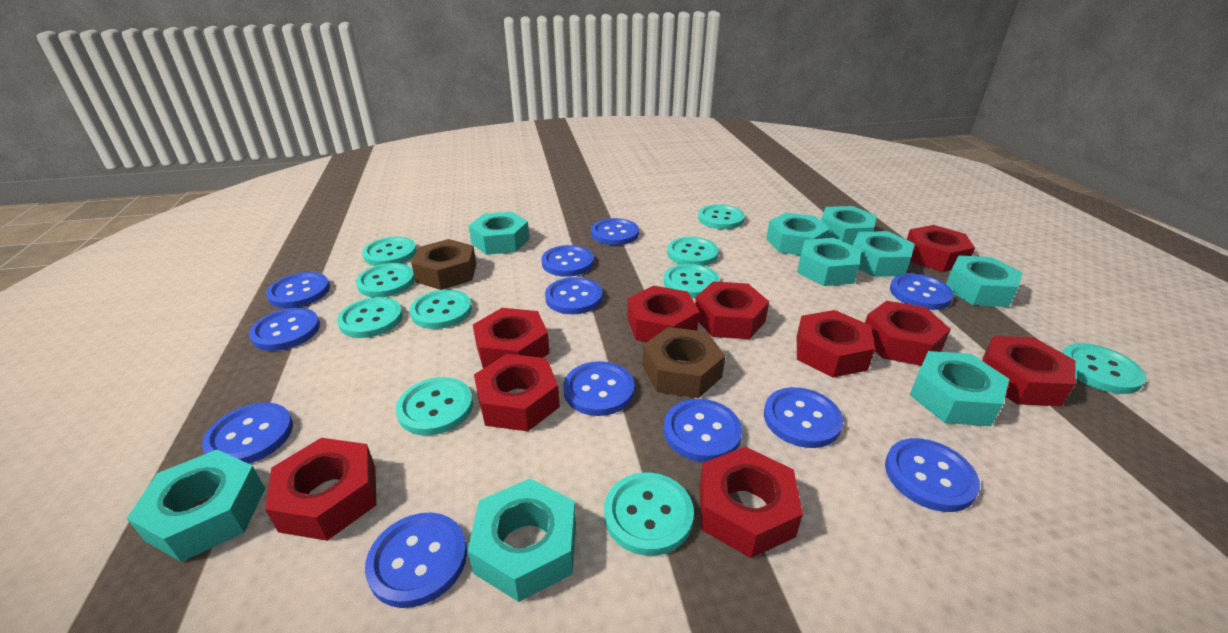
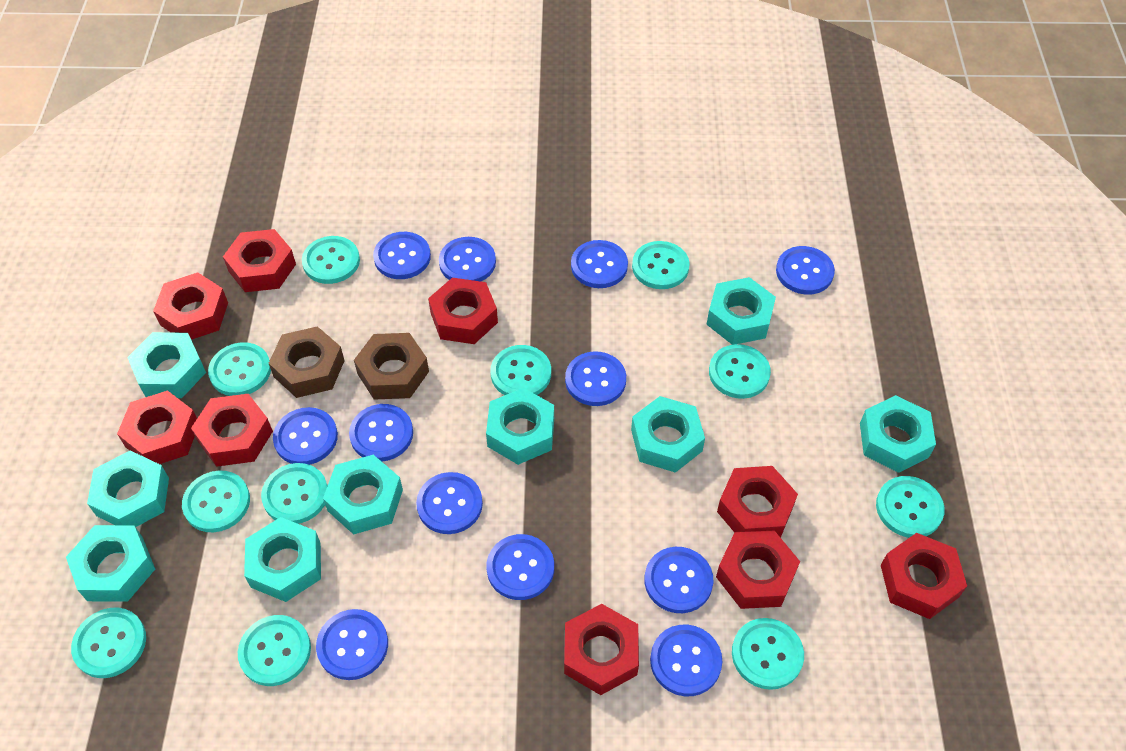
red nut: [265,438,377,541] [473,308,549,368] [474,354,560,431] [627,286,699,342] [695,281,769,339] [700,446,803,558] [797,310,875,378] [865,301,951,366] [907,225,975,272] [982,336,1076,406] = 10 -> [117,390,197,464] [153,272,228,340] [191,394,273,467] [223,229,296,292] [428,278,498,344] [564,604,639,695] [716,531,800,609] [717,466,798,538] [881,533,967,619] = 9
turquoise button: [337,297,403,338] [356,263,415,297] [362,237,417,266] [396,377,473,436] [410,289,472,329] [604,473,694,556] [664,264,719,298] [667,237,719,266] [698,204,745,229] [1062,343,1146,394] = 10 -> [71,608,146,678] [182,470,250,532] [208,342,271,396] [238,615,311,686] [261,463,328,524] [302,236,360,284] [490,345,551,395] [632,241,690,289] [709,344,771,399] [732,618,804,690] [876,476,945,538] = 11

